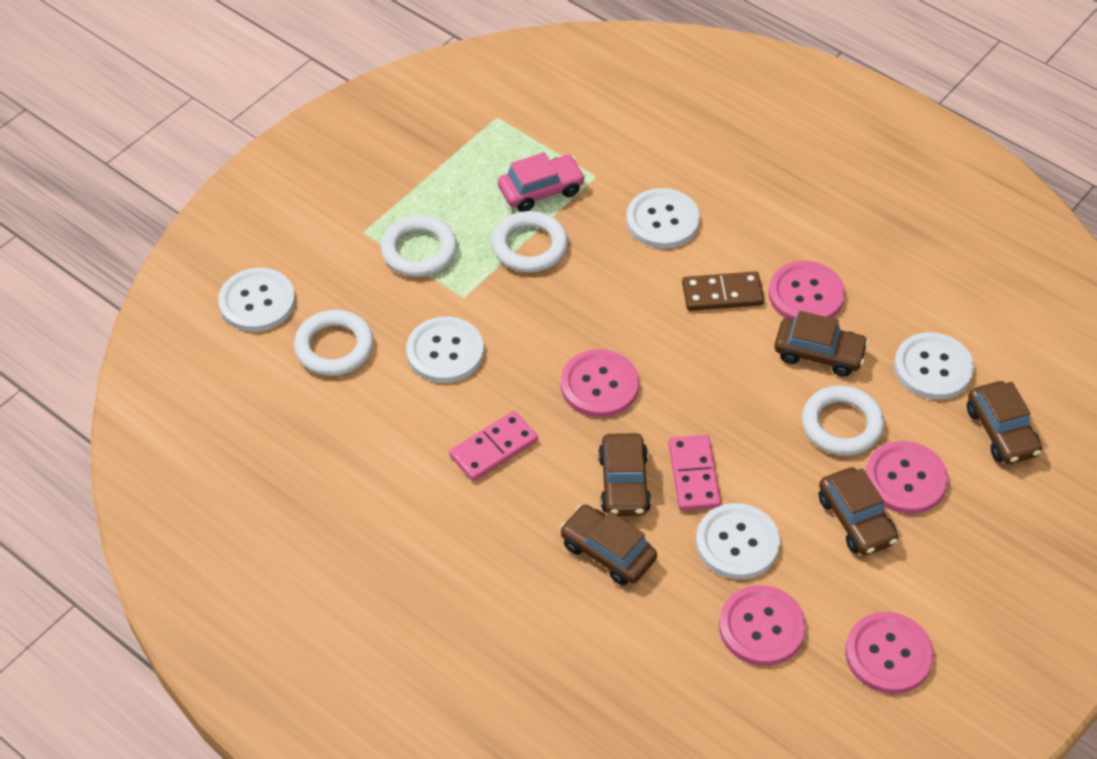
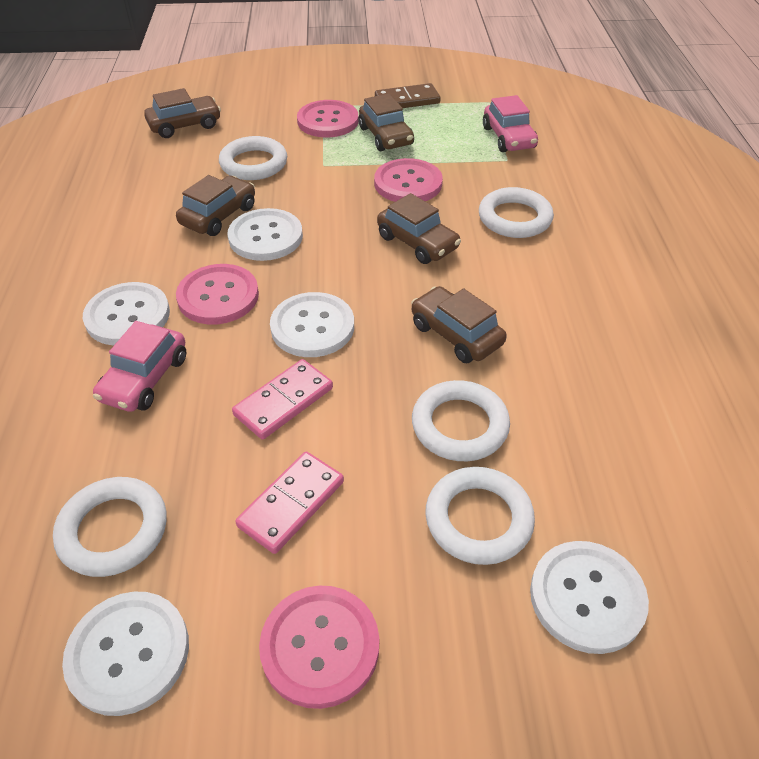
pink button: [561,349,639,418] [719,585,806,666] [768,261,845,319] [845,612,934,694] [865,441,948,514] = 5 -> [176,264,259,325] [259,586,379,709] [297,100,359,137] [374,158,443,202] = 4
pink car: [498,152,585,212] = 1 -> [93,321,186,412] [483,95,538,152] = 2
white ring: [294,310,374,376] [381,215,457,277] [492,211,568,272] [802,385,884,456] = 4 -> [53,477,166,577] [219,136,287,180] [412,380,510,461] [425,467,535,565] [479,187,554,238] = 5

